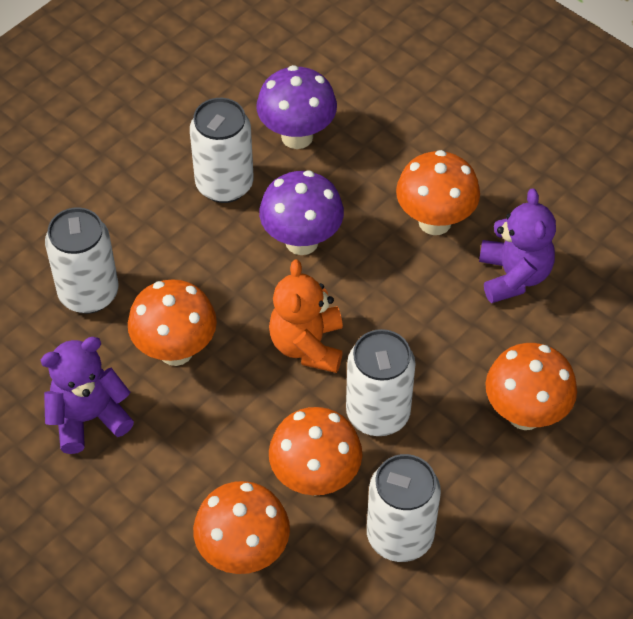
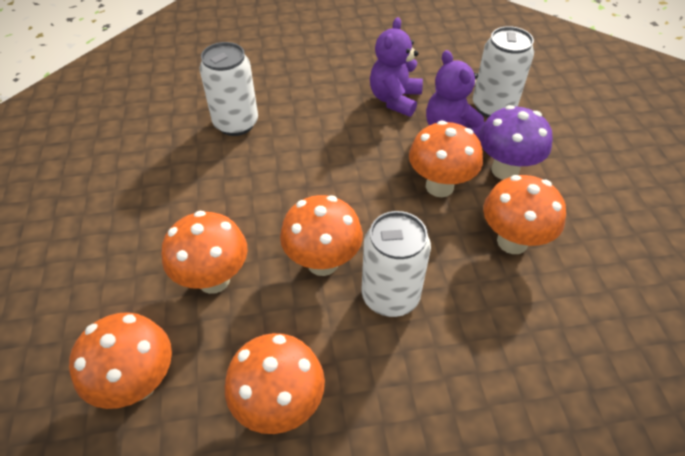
orange mushroom: [128,279,217,366] [193,481,290,574] [269,407,362,496] [396,150,480,235] [486,343,577,430] = 5 -> [69,312,172,409] [162,211,248,294] [225,333,325,434] [280,195,363,276] [409,121,483,197] [483,175,566,254] = 6
orange teddy bear: [269,260,343,373] = 1 -> none = 0
purple mushroom: [256,65,337,149] [259,171,344,255] = 2 -> [479,105,553,180] = 1
white can: [45,207,118,314] [190,98,254,203] [346,329,416,436] [367,454,441,562] = 4 -> [200,42,258,136] [362,211,431,317] [473,26,534,118] = 3

